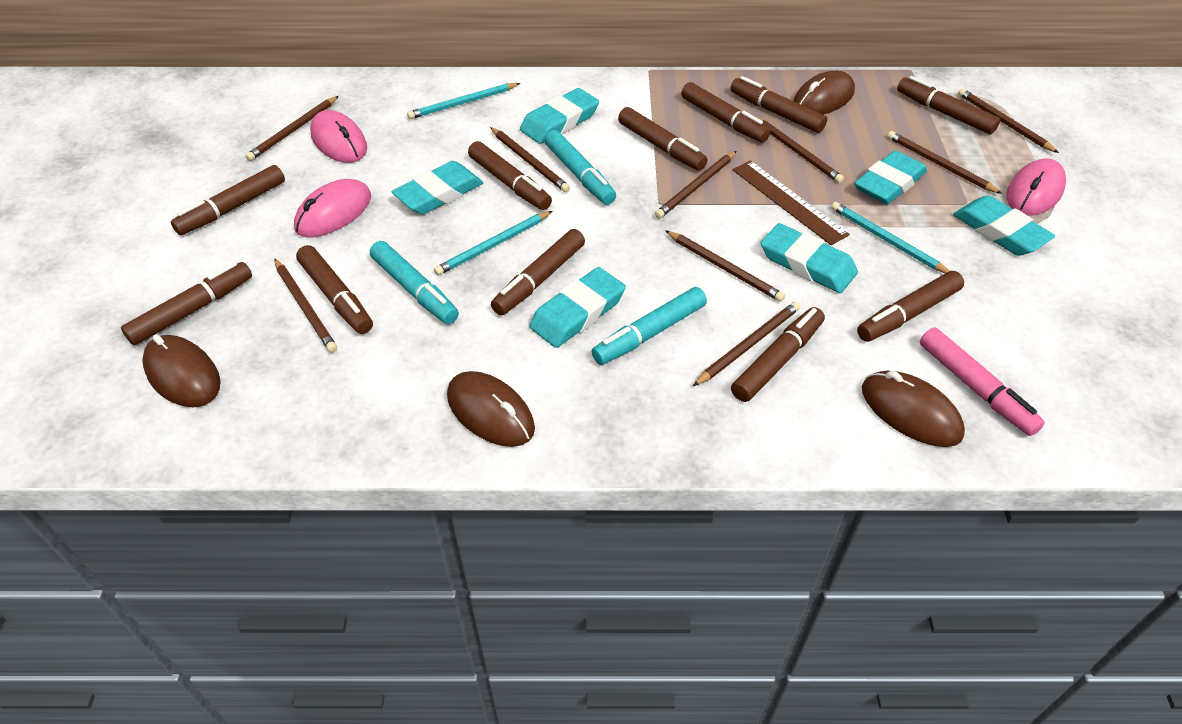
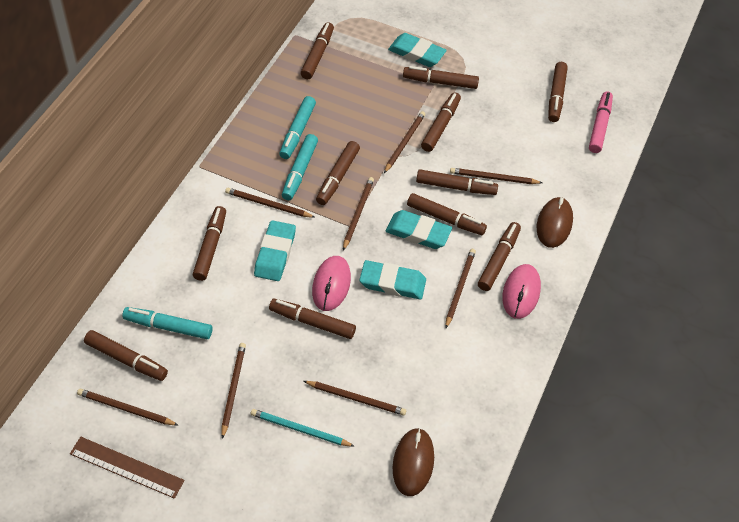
brown mouse: [142,334,221,407] [447,371,535,447] [793,71,855,114] [862,371,965,447] = 4 -> [393,428,434,496] [537,197,573,248] = 2
brown pencil: [245,96,338,161] [274,259,337,353] [490,127,570,192] [655,151,737,219] [665,230,785,302] [693,302,800,386] [754,116,844,183] [887,131,1002,194] [958,88,1059,153] = 9 -> [77,389,178,425] [221,343,246,439] [225,188,315,218] [304,381,406,416] [343,177,374,251] [384,111,425,173] [445,249,476,328] [450,168,542,184] = 8
pink mouse: [294,179,371,238] [310,110,367,163] [1006,159,1066,215] = 3 -> [312,256,351,311] [502,264,541,319] = 2
turquoise eraser: [391,161,483,215] [520,88,599,144] [529,267,626,348] [761,223,858,293] [854,151,927,204] [953,195,1055,256] = 6 -> [254,220,296,281] [360,260,426,299] [386,210,452,249] [388,33,447,67] = 4
turquoise pencil: [407,83,520,119] [434,211,552,275] [831,202,949,273] = 3 -> [251,409,355,447] = 1

